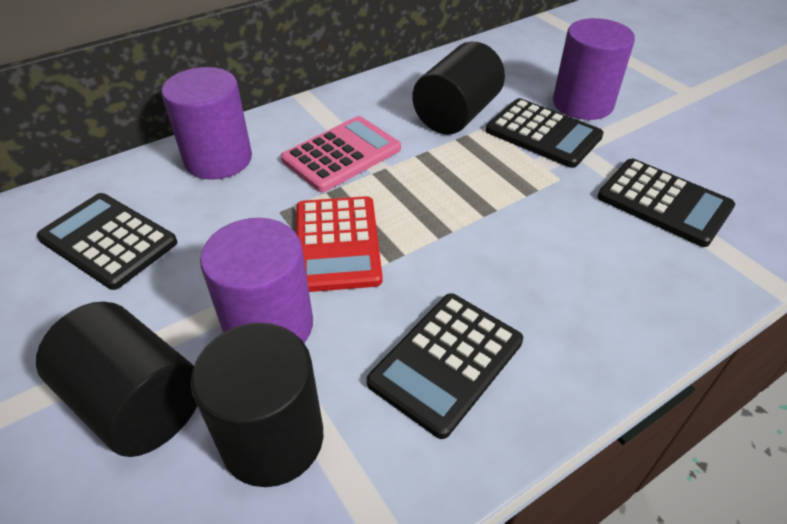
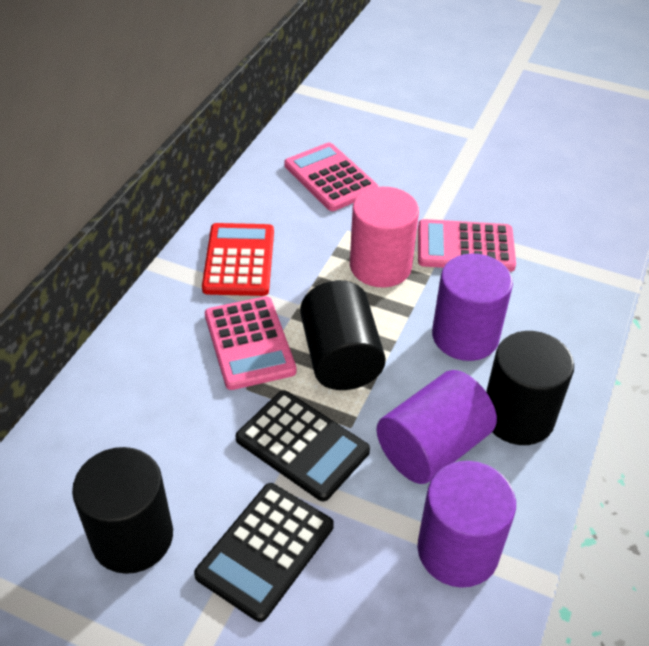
black calculator: [37,193,177,290] [367,293,523,439] [486,98,604,168] [597,159,735,247] = 4 -> [194,483,334,622] [236,391,370,501] = 2
pink calculator: [281,116,401,192] = 1 -> [205,296,297,390] [284,143,378,211] [418,219,516,272] = 3
pink cylinder: none = 0 -> [350,187,419,287] = 1

